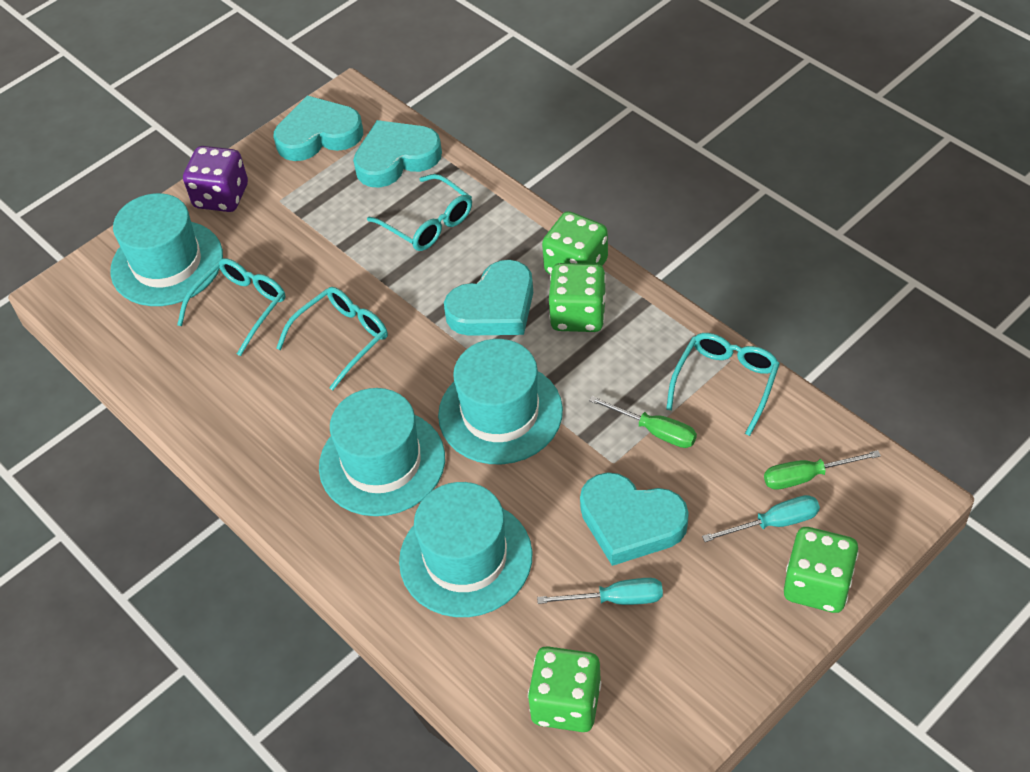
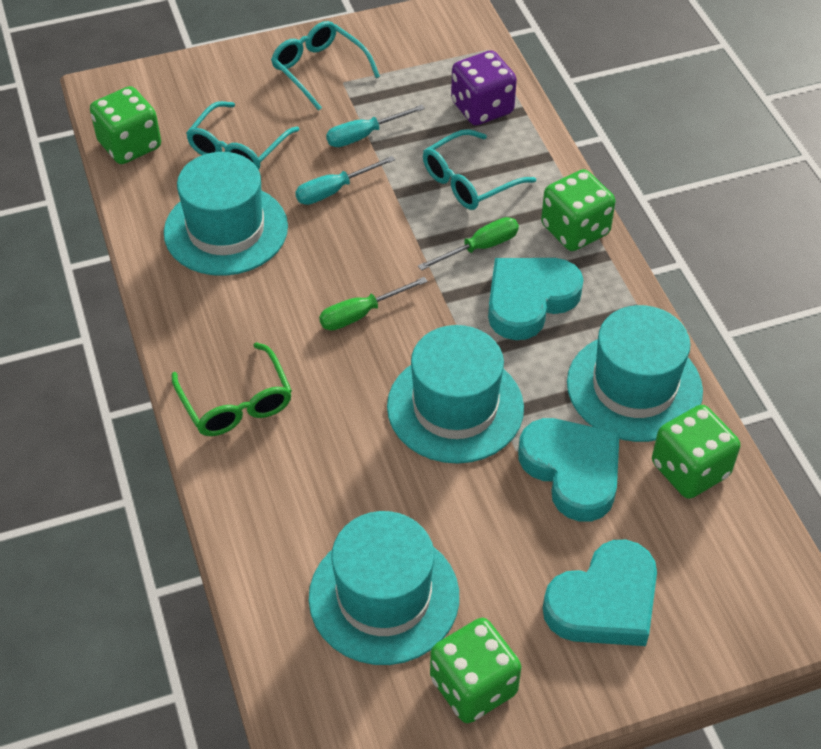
green glasses: none = 0 -> [171,342,292,436] = 1
turquoise glasses: [177,258,286,356] [276,287,388,390] [367,174,472,251] [666,333,780,436] = 4 -> [186,101,299,170] [271,21,380,111] [423,129,536,210] = 3
turquoise heart: [274,95,363,161] [353,120,442,188] [444,260,533,336] [580,472,689,566] = 4 -> [488,258,583,340] [518,418,620,522] [543,540,657,646] = 3

